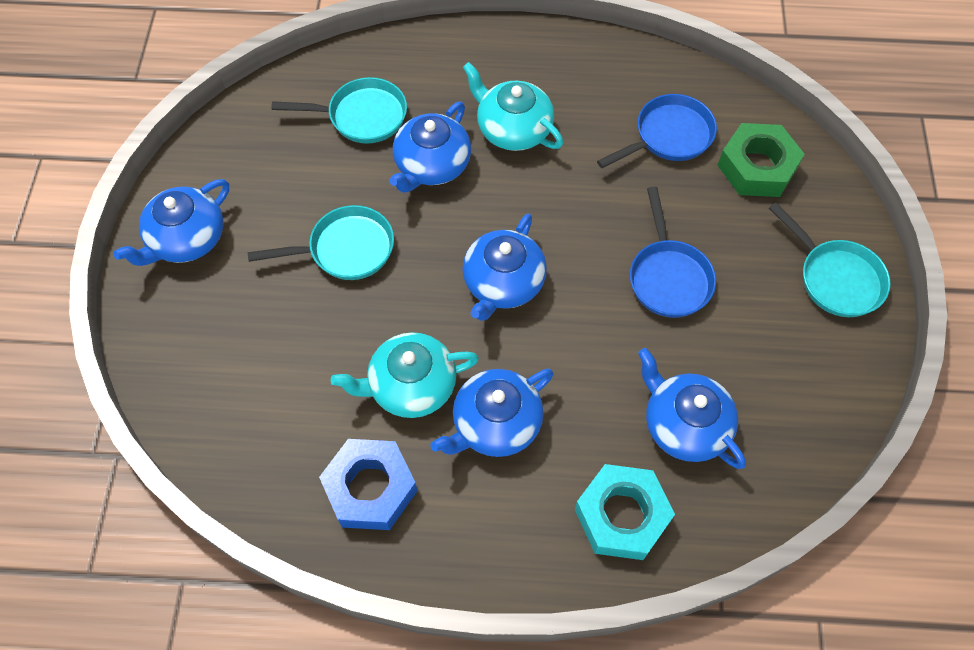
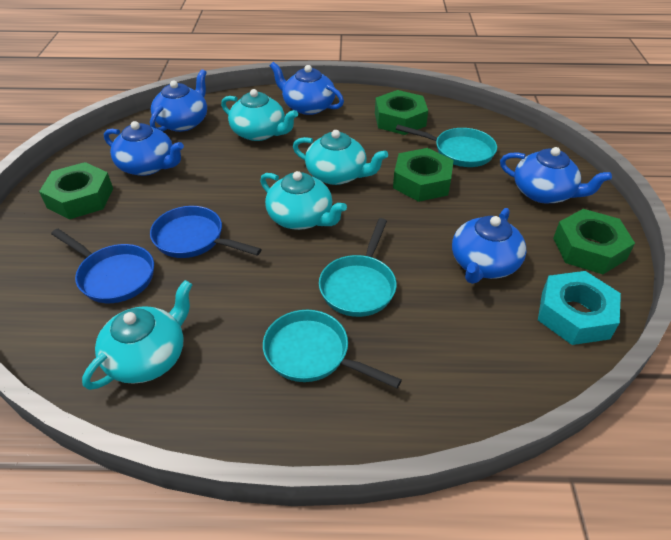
blue nut: [319,439,417,530] = 1 -> none = 0
green nut: [717,123,805,197] = 1 -> [39,162,113,219] [375,90,428,135] [393,148,454,202] [553,209,635,274] = 4
turquoise teapot: [331,332,479,418] [463,62,563,151] = 2 -> [82,280,193,390] [221,89,298,141] [260,171,347,230] [293,130,388,185] = 4

